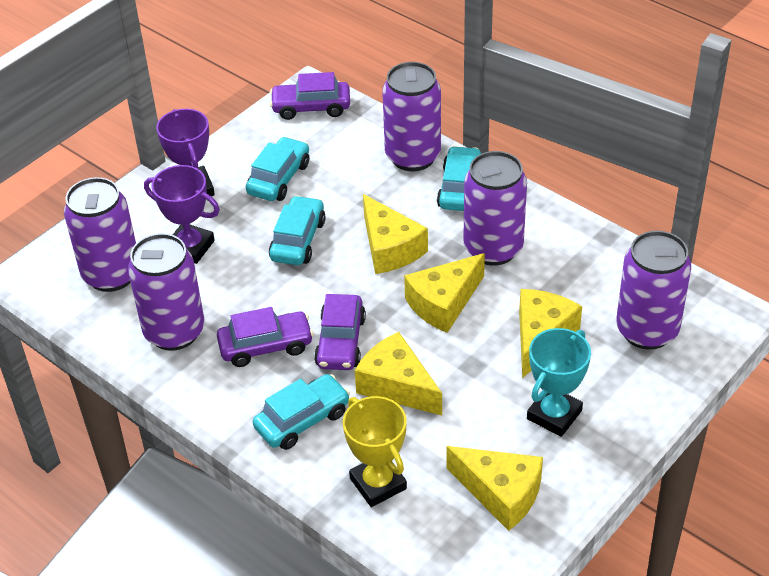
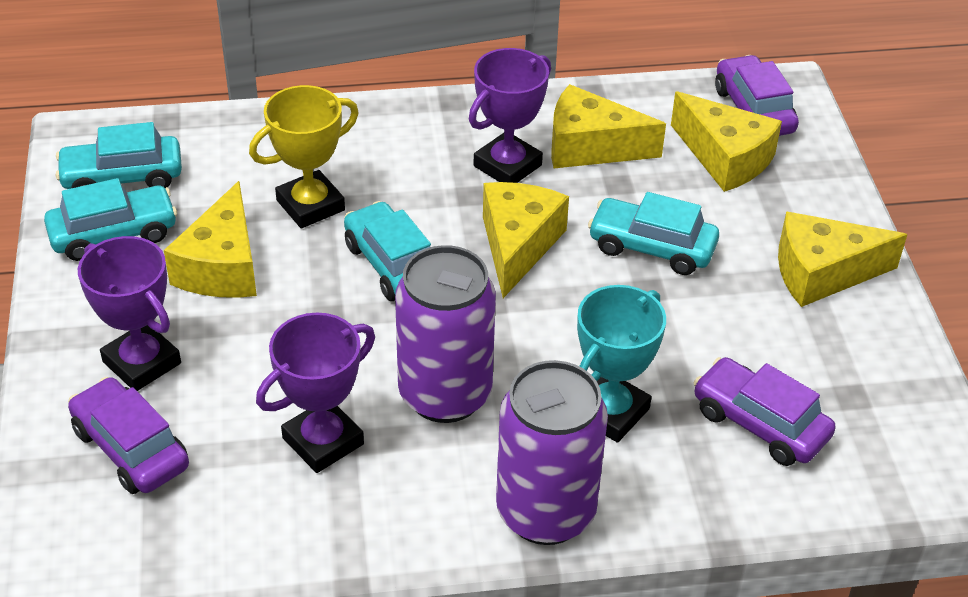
purple can: [64,177,136,292] [128,233,204,351] [382,62,441,171] [463,151,527,266] [616,231,691,350] = 5 -> [395,245,496,423] [496,360,608,545] = 2
purple trophy: [144,165,220,264] [156,109,215,196] = 2 -> [78,236,181,391] [256,313,375,473] [469,48,551,183] = 3

